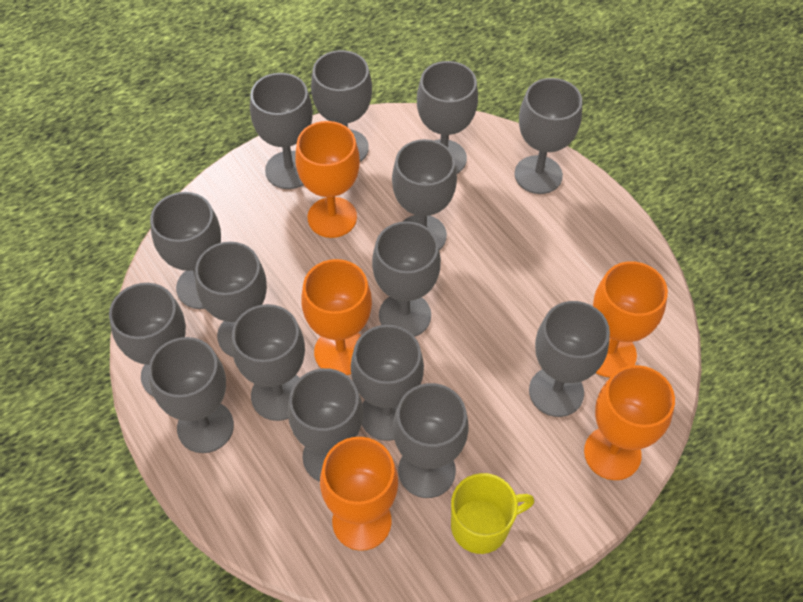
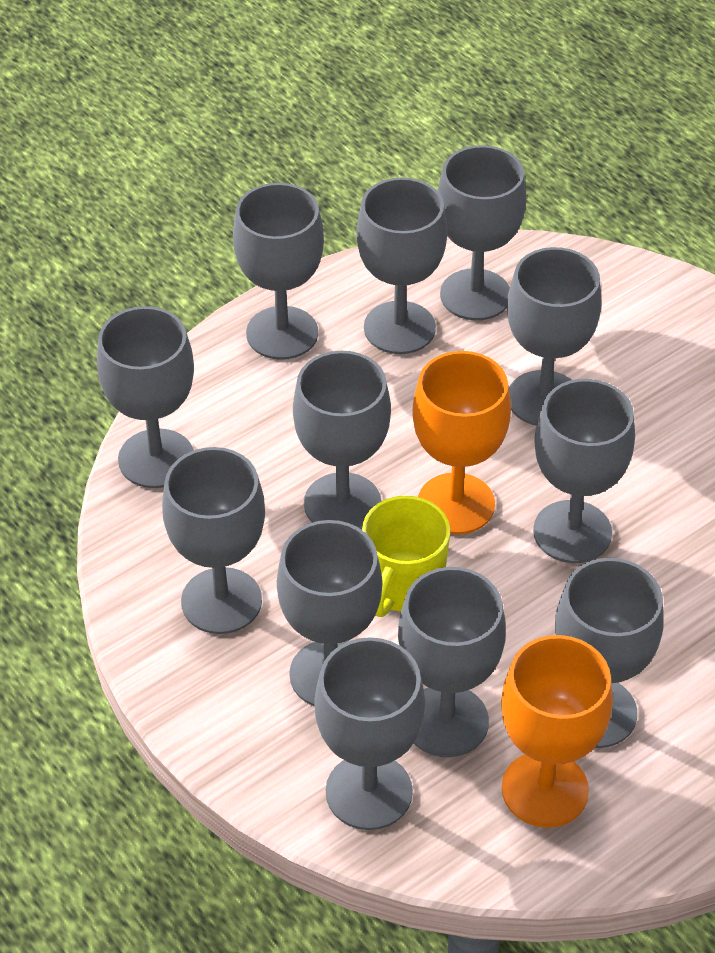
grey goblet: [109,283,186,396] [149,337,234,453] [150,192,221,309] [195,242,267,357] [232,304,305,421] [250,73,313,189] [288,368,363,482] [311,50,372,162] [351,325,424,441] [372,221,441,337] [392,139,457,250] [393,383,469,498] [417,61,478,174] [515,78,582,194] [529,301,610,417] = 15 -> [97,306,194,488] [162,447,265,634] [233,183,324,360] [277,520,382,706] [293,351,391,530] [314,637,425,830] [356,178,447,354] [398,567,506,757] [438,145,527,320] [507,247,602,425] [533,379,635,563] [555,558,664,748] = 12
orange goblet: [295,121,360,238] [301,259,372,375] [320,437,398,551] [584,365,675,480] [593,261,668,378] = 5 -> [412,351,511,534] [501,635,613,828] = 2

